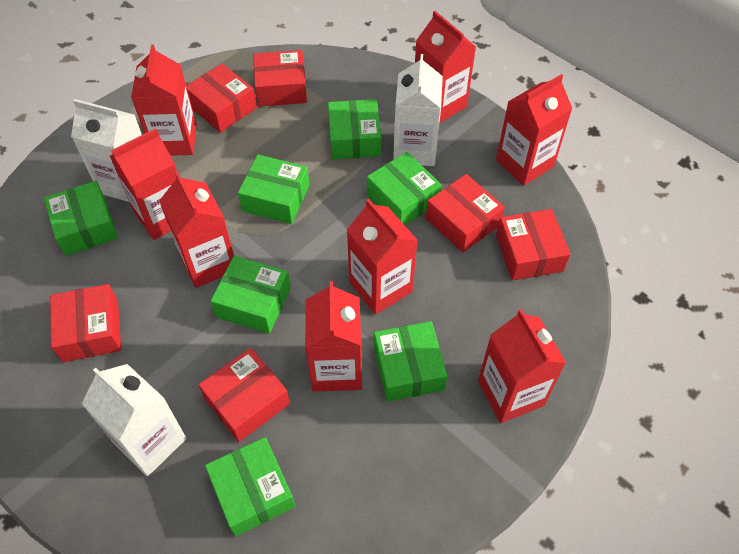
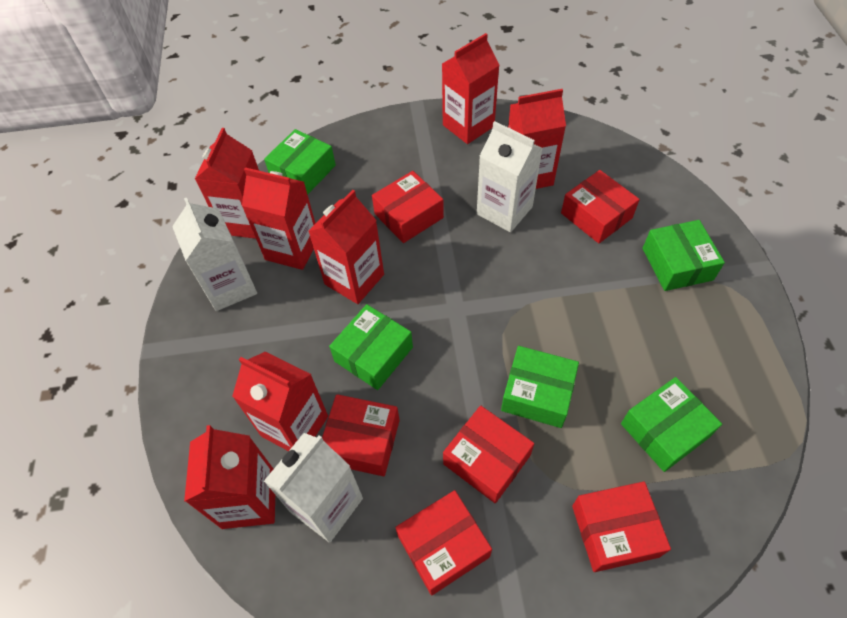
green box: [44,181,118,256] [205,437,295,537] [210,256,291,334] [238,155,310,224] [328,99,381,159] [367,152,442,225] [374,321,448,402] = 7 -> [264,129,336,195] [329,304,413,390] [501,346,579,428] [621,377,722,472] [643,220,725,291] = 5
red carton: [110,128,177,240] [131,44,197,156] [159,172,234,288] [305,281,362,392] [347,199,418,314] [415,11,476,122] [478,309,566,423] [496,74,572,186] = 8 -> [184,425,275,529] [195,128,259,239] [232,352,328,451] [242,167,316,270] [308,190,384,304] [442,33,499,144] [508,89,566,189] = 7

